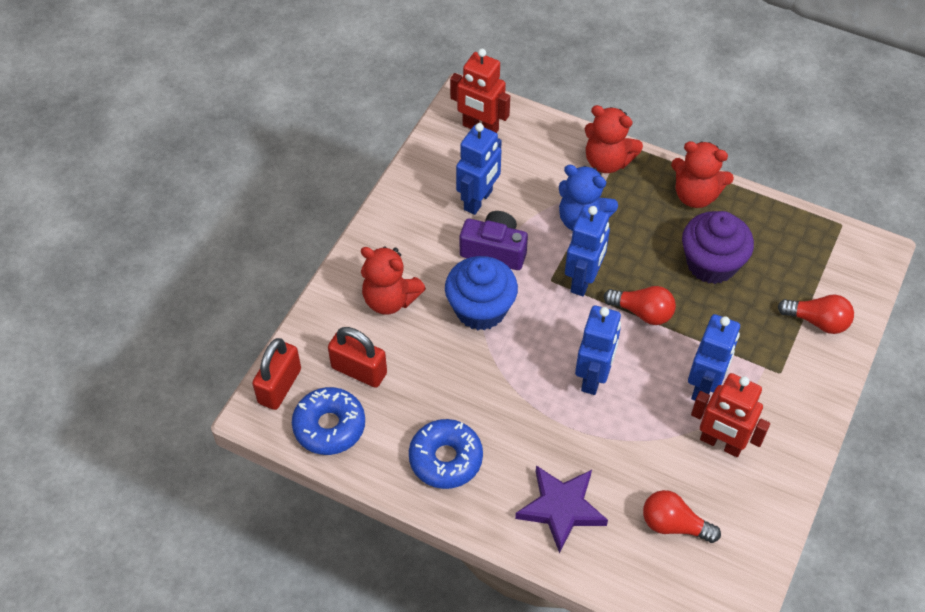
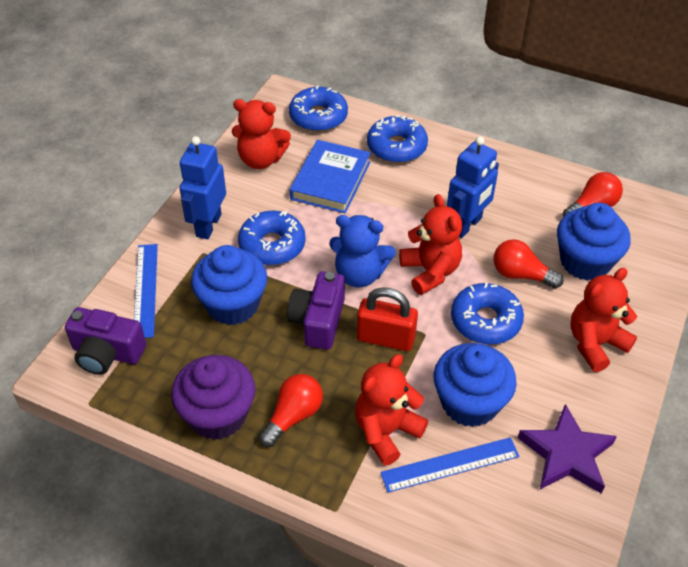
blue book: none = 0 -> [290,140,371,213] = 1
blue cupcake: [445,256,518,330] = 1 -> [191,245,267,325] [433,343,517,427] [557,203,631,281] = 3
blue donut: [292,387,365,455] [409,419,483,489] = 2 -> [238,211,306,265] [289,85,348,132] [367,115,428,163] [451,283,524,344] = 4
blue robot: [456,123,502,215] [565,206,610,296] [575,305,621,395] [688,314,740,401] = 4 -> [179,136,226,239] [447,136,499,238] = 2
blue ruler: none = 0 -> [134,244,158,338] [380,437,520,493] = 2
purple camera: [460,211,528,270] = 1 -> [65,307,146,375] [287,271,345,350] = 2
red padlock: [252,338,301,410] [328,327,387,388] = 2 -> [357,287,418,351] = 1
red robot: [450,49,510,133] [691,373,770,457] = 2 -> none = 0
red teddy bear: [361,247,426,315] [585,105,643,173] [671,141,734,208] = 3 -> [232,99,291,169] [355,354,428,466] [399,194,462,295] [570,268,637,372] = 4

